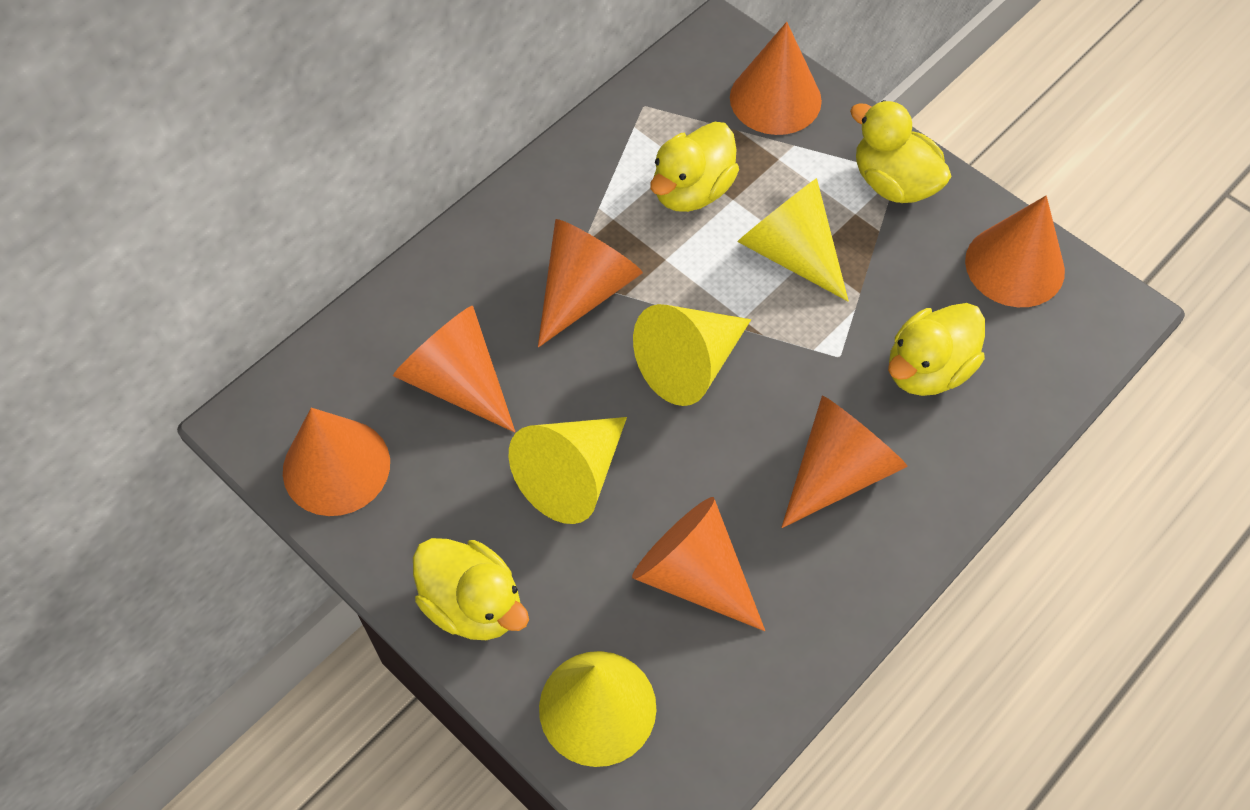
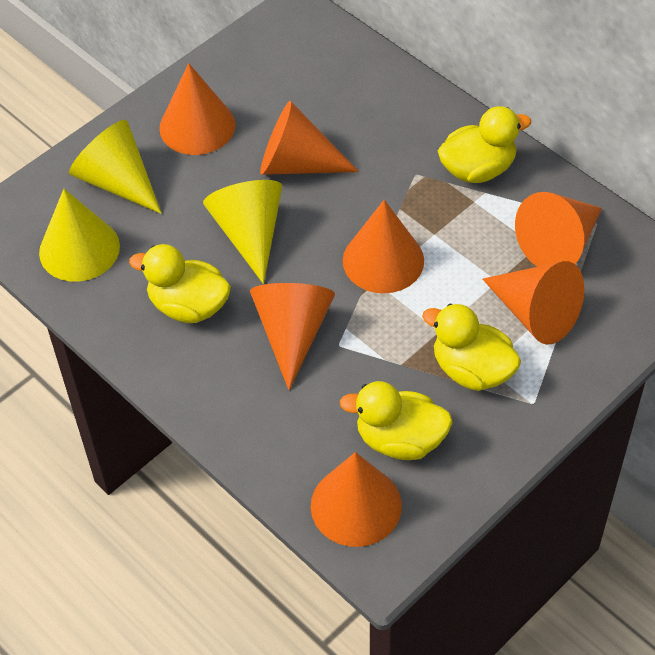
yellow cone: [509,417,627,524] [539,651,656,767] [633,304,751,406] [737,178,849,301] = 4 -> [39,189,120,282] [69,120,161,214] [203,180,283,284] = 3

